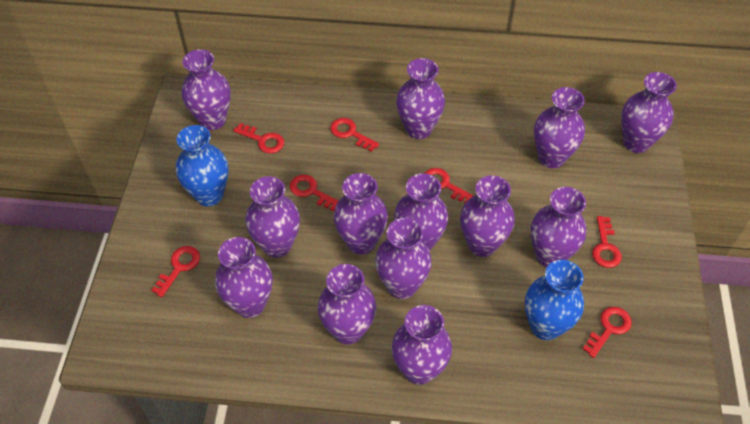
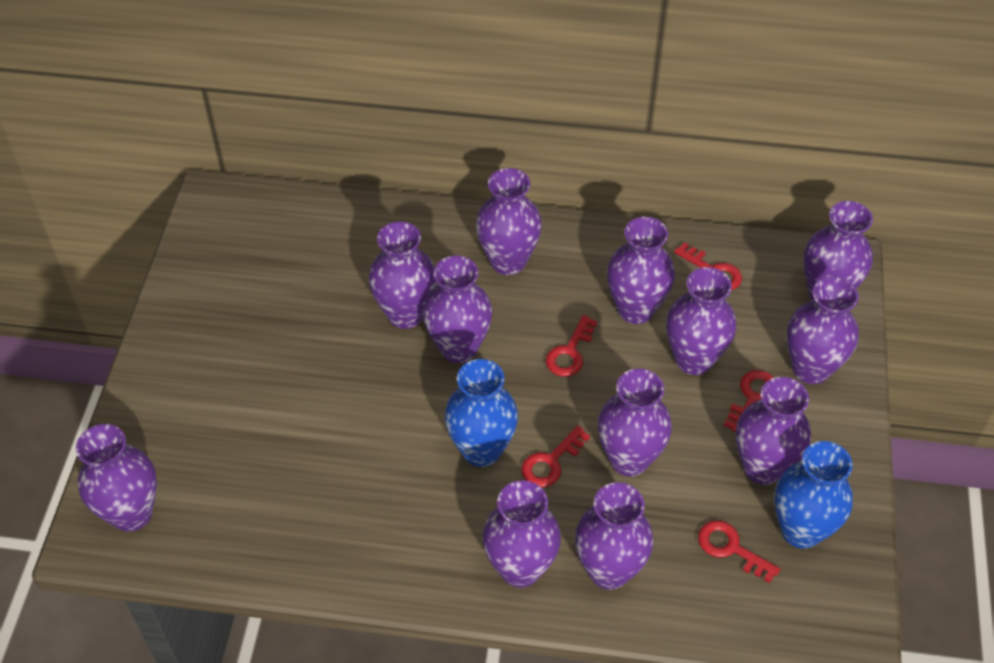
purple vase: [182,49,231,130] [215,237,273,318] [246,176,300,258] [318,264,376,345] [334,173,388,254] [375,218,432,299] [392,305,452,385] [394,173,448,251] [396,58,445,139] [460,175,515,257] [531,187,587,267] [534,87,585,168] [621,72,677,153] = 13 -> [76,424,157,531] [369,221,436,329] [423,255,492,363] [476,168,542,275] [482,480,561,588] [575,482,653,589] [597,368,672,476] [607,217,675,324] [666,267,736,375] [736,377,811,485] [787,276,859,384] [803,201,873,300] = 12
red key: [151,246,200,297] [233,123,284,153] [290,175,338,211] [330,118,379,152] [425,168,474,204] [583,307,632,358] [592,216,622,268] = 7 -> [522,426,590,487] [546,315,597,377] [674,242,742,290] [698,520,780,583] [724,370,774,433] = 5

